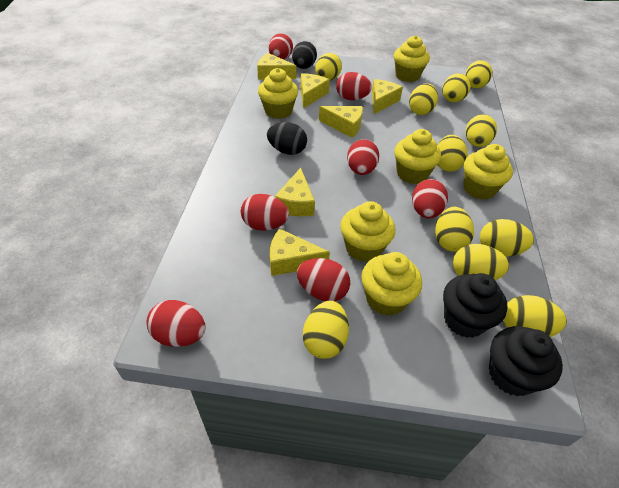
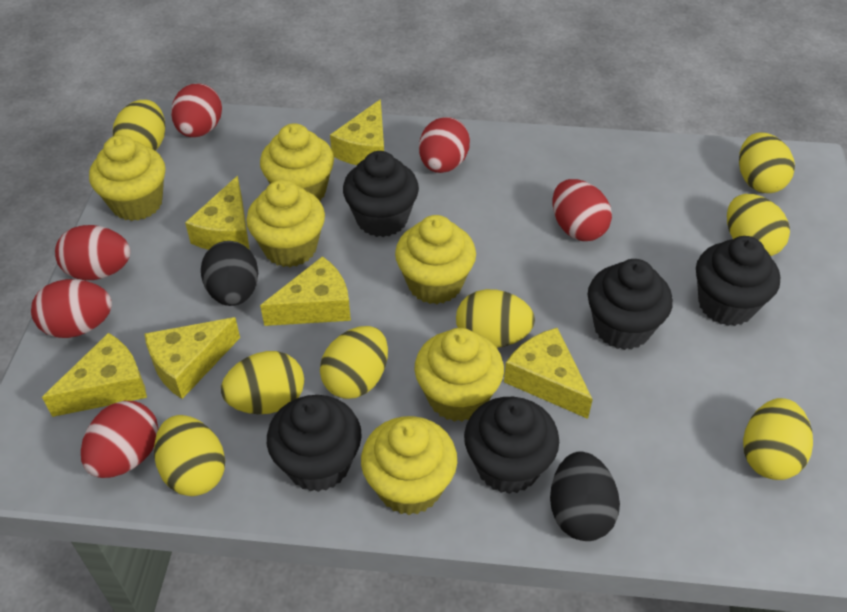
black cupcake: [443,273,507,338] [489,326,563,396] = 2 -> [267,395,362,492] [343,151,419,237] [464,397,559,494] [588,259,673,350] [696,236,780,326] = 5
red egg: [146,300,205,347] [241,194,289,231] [268,33,293,60] [297,258,350,301] [336,72,372,100] [347,139,379,175] [412,179,448,219] = 7 -> [31,279,112,338] [55,225,131,280] [81,401,159,478] [171,83,222,137] [419,117,470,173] [552,179,612,241] = 6
yellow egg: [303,301,349,359] [315,53,342,80] [409,83,438,115] [435,207,474,252] [437,135,467,172] [442,73,470,102] [453,244,509,280] [465,60,492,88] [466,114,497,147] [480,219,534,257] [504,295,567,337] = 11 -> [113,100,165,151] [154,415,225,496] [221,351,304,414] [320,326,388,399] [456,289,535,348] [727,194,790,256] [739,133,795,193] [743,398,813,480] = 8

